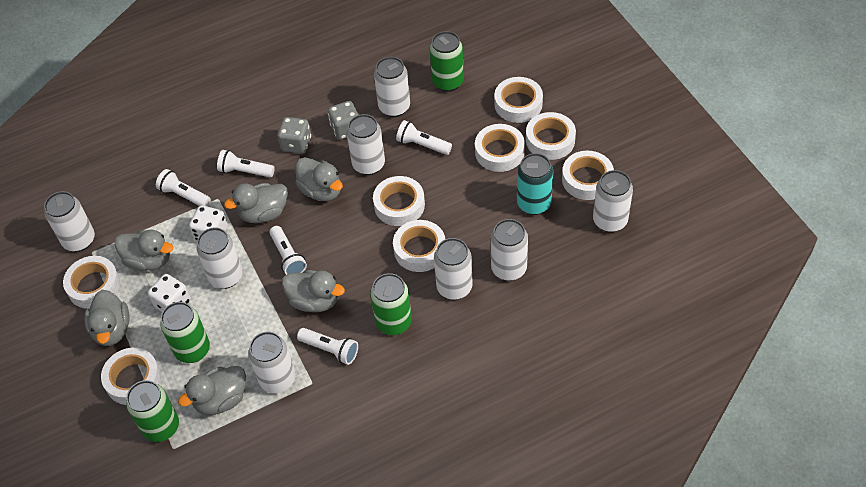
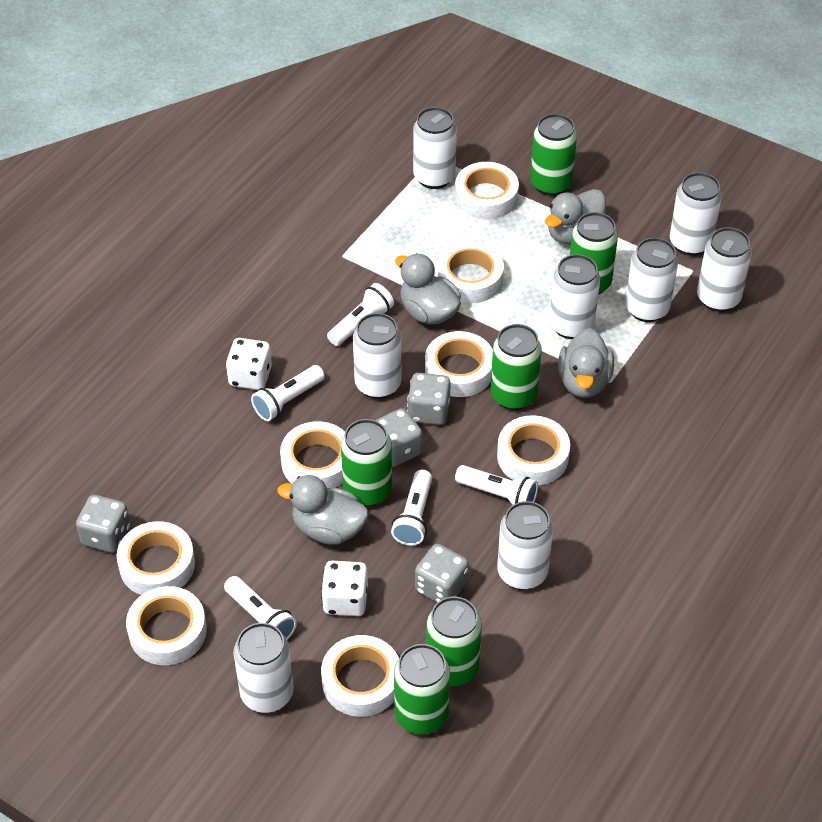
green can: [126,380,179,442] [160,302,210,363] [370,273,412,335] [430,31,464,92] = 4 -> [341,419,392,507] [394,644,450,734] [426,597,482,686] [491,324,542,410] [530,114,577,196] [570,212,618,295] = 6
grey dice: [278,117,311,154] [328,101,359,140] = 2 -> [76,495,130,553] [375,408,422,467] [407,373,451,425] [415,544,469,602] = 4
grey duck: [84,290,129,346] [115,229,173,271] [178,366,246,415] [224,183,288,223] [282,270,345,312] [296,157,343,201] = 6 -> [277,475,369,545] [395,253,461,324] [545,189,606,245] [558,328,614,398] = 4
turquoise can: [517,153,553,215] = 1 -> none = 0

